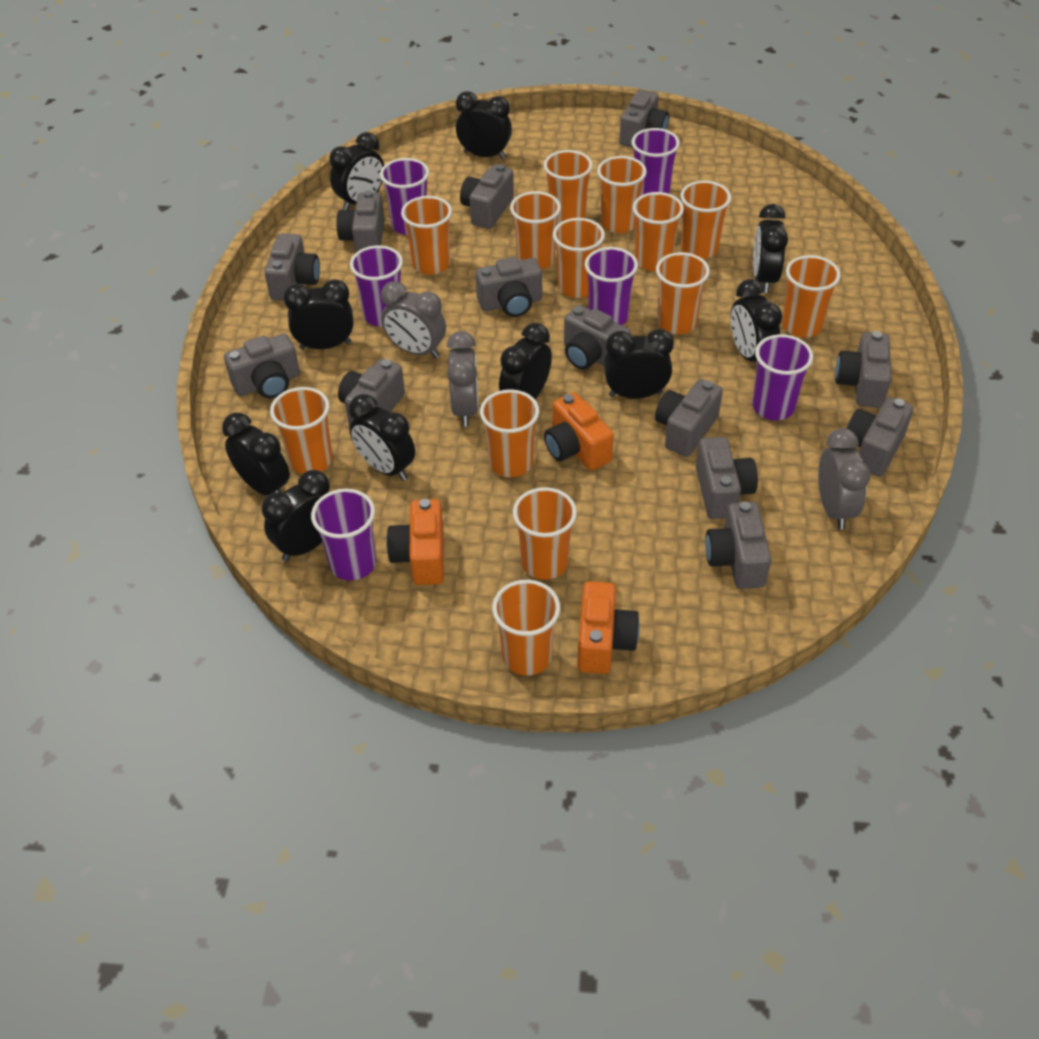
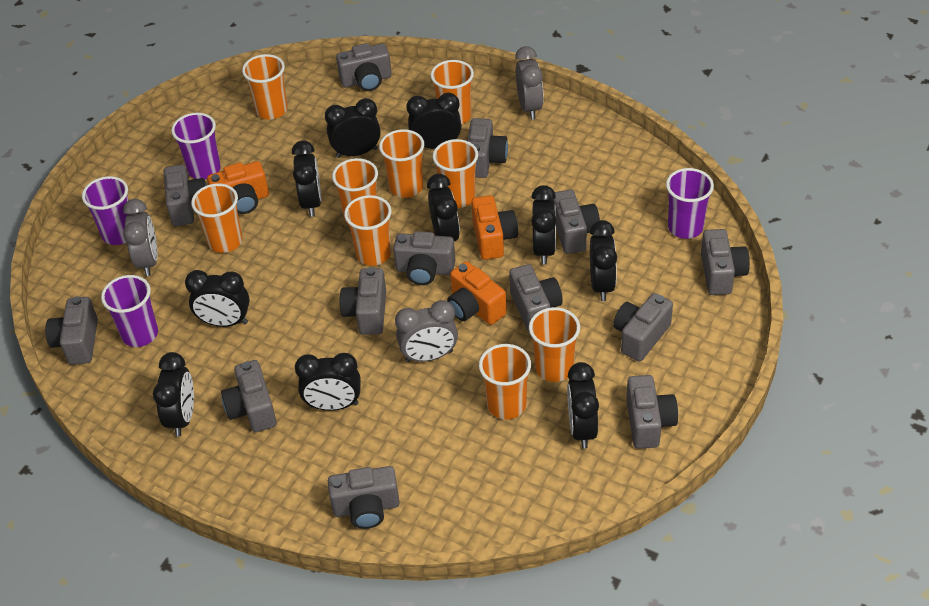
orange cup: [270,387,333,474] [401,196,452,275] [480,389,539,477] [492,580,560,676] [510,191,561,270] [513,487,577,580] [544,150,593,225] [553,218,605,298] [597,156,647,233] [633,192,684,271] [656,252,710,334] [680,181,731,259] [782,255,841,338] = 13 -> [191,184,243,253] [242,54,288,120] [332,158,378,224] [344,195,392,266] [379,129,424,198] [430,60,474,125] [433,139,478,208] [479,344,531,419] [529,307,580,382] = 9
purple cup: [311,489,376,581] [350,245,403,327] [380,158,429,235] [585,247,638,325] [632,128,680,196] [752,334,813,420] = 6 -> [82,176,128,245] [101,275,158,347] [171,113,221,179] [666,168,714,239] = 4

